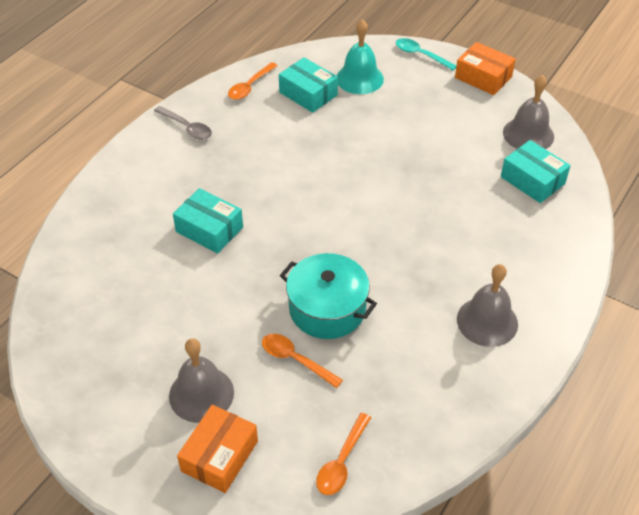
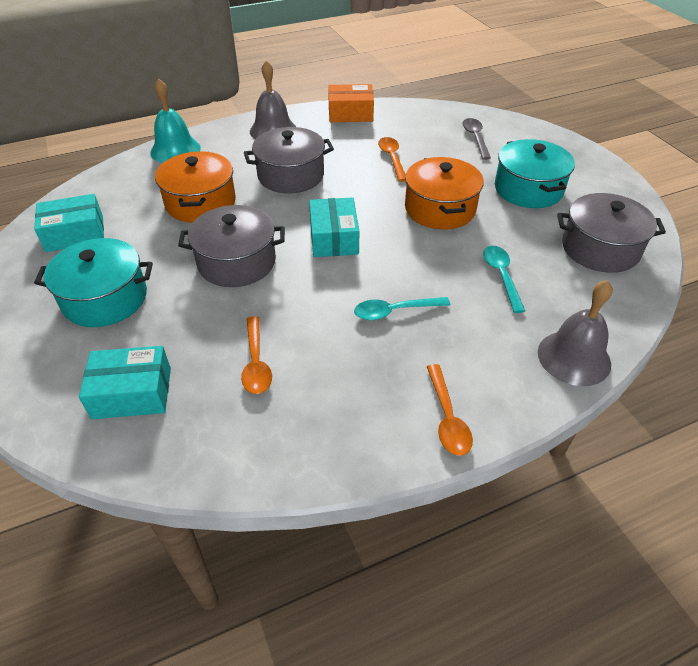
grey bell: [169,338,234,423] [457,264,518,347] [503,75,554,149] = 3 -> [250,60,296,139] [538,280,613,386] = 2
grey pot: none = 0 -> [178,205,285,287] [244,127,334,193] [557,193,666,273] = 3
orange box: [177,405,258,493] [455,42,516,95] = 2 -> [328,84,374,122] = 1
orange pot: none = 0 -> [155,151,236,223] [405,157,484,230] = 2
turquoise pot: [280,253,377,339] = 1 -> [34,238,153,327] [495,139,575,208] = 2
turquoise spoon: [396,38,457,70] = 1 -> [354,297,450,320] [483,246,525,313] = 2

